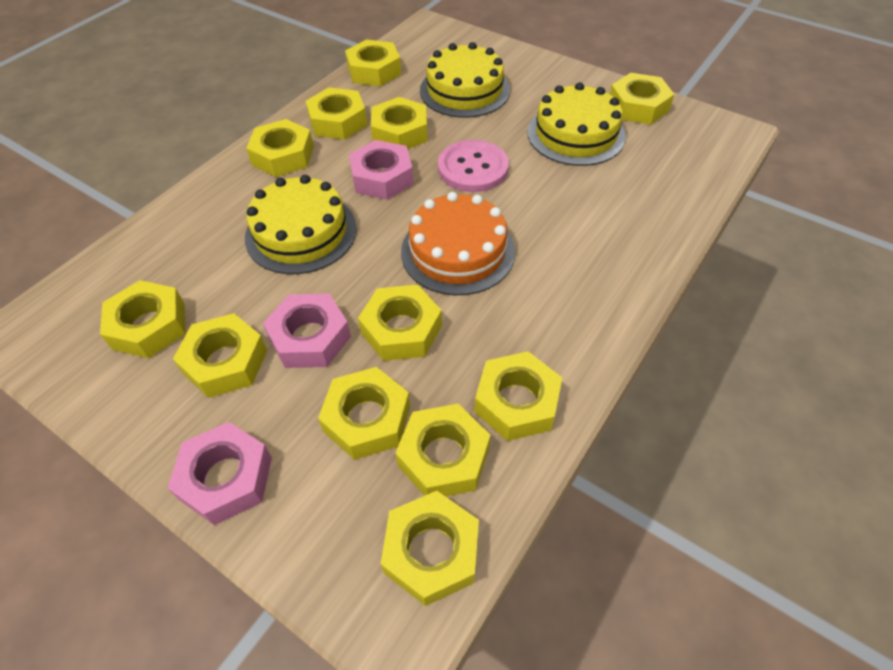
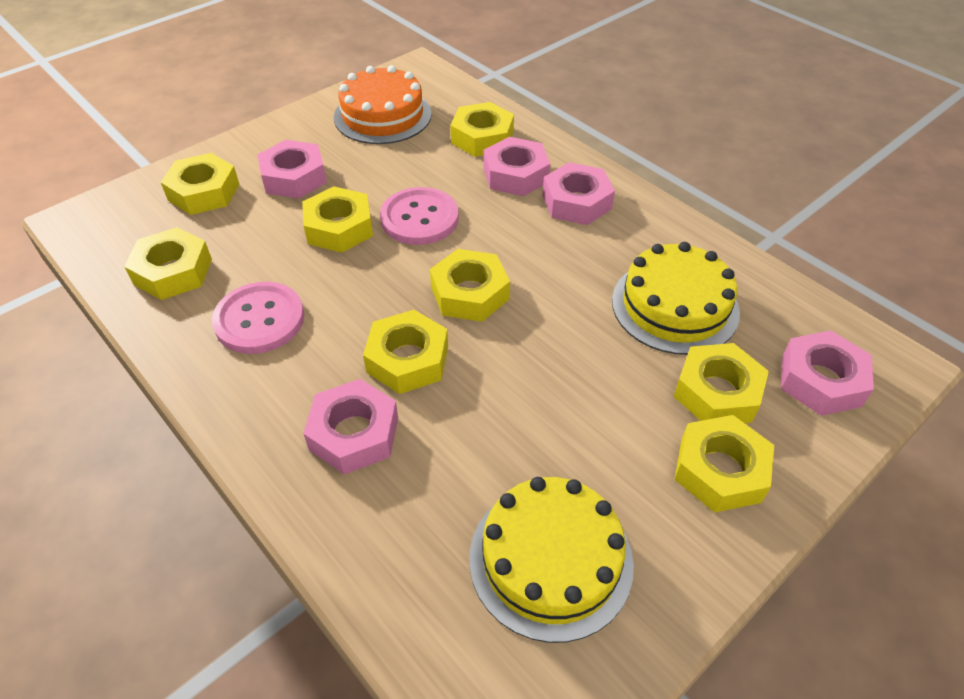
pink button: [438,140,509,192] = 1 -> [212,282,304,354] [380,187,459,245] = 2
pink nut: [168,422,272,525] [263,294,351,368] [349,140,414,200] = 3 -> [257,140,327,199] [303,379,398,474] [483,137,550,196] [542,162,615,225] [781,330,874,416] = 5
yellow cake: [245,175,357,274] [420,42,510,118] [527,82,626,166] = 3 -> [469,477,634,643] [612,242,740,355] = 2
yellow nut: [100,280,185,358] [173,313,267,398] [246,119,314,177] [306,87,367,140] [318,367,410,460] [345,39,401,86] [358,285,442,361] [371,97,428,149] [381,491,479,606] [395,404,491,496] [475,351,562,441] [610,73,674,125] = 12 -> [124,227,212,300] [161,153,239,215] [302,186,373,253] [363,310,448,394] [430,249,510,322] [450,102,514,157] [673,343,769,423] [674,415,774,513] = 8

